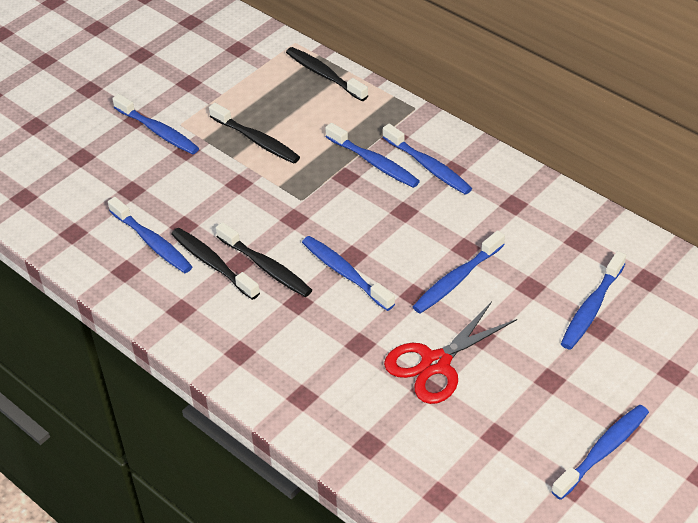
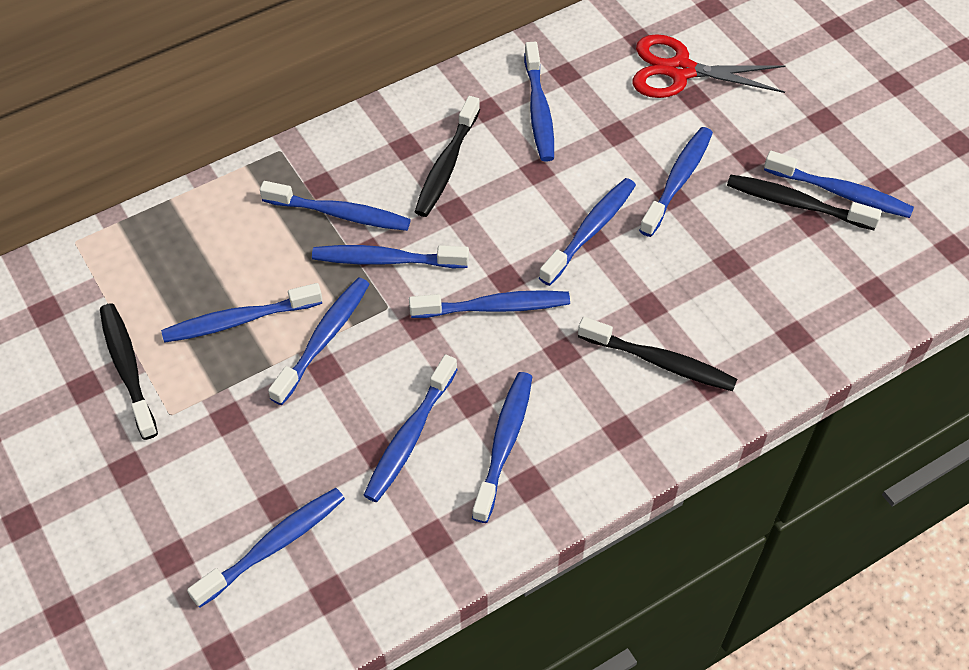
blue toothbrush: [108,197,193,273] [112,94,199,154] [302,236,395,311] [325,123,420,188] [383,124,472,195] [413,230,505,314] [551,405,649,500] [561,251,626,350] = 8 -> [161,283,322,343] [187,488,345,608] [260,181,411,231] [268,277,369,405] [312,245,469,268] [364,354,458,502] [409,290,570,318] [472,372,532,523] [524,42,554,162] [539,178,636,286] [639,127,713,237] [764,151,914,218] = 12

